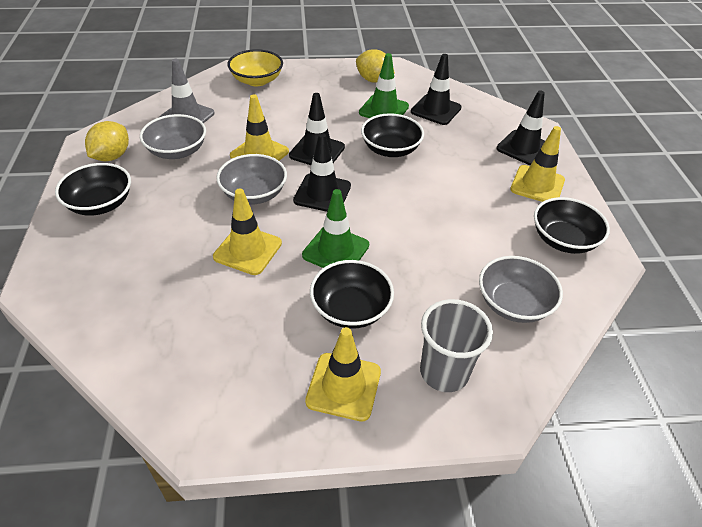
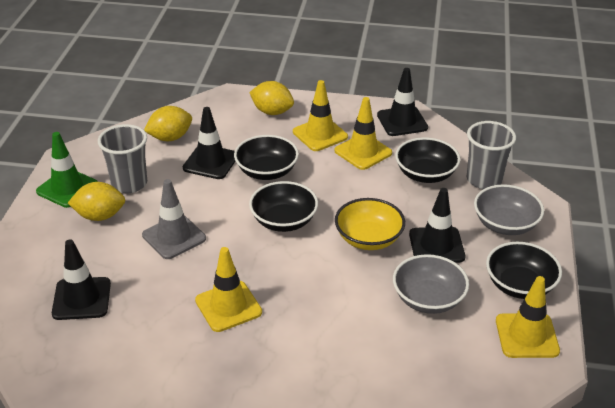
green traffic cone: [302,189,369,268] [359,53,409,118] = 2 -> [36,132,98,208] = 1
grey bowl: [140,114,206,159] [216,154,287,205] [479,256,563,323] = 3 -> [393,254,469,314] [474,184,544,235] = 2
grey cup: [420,299,493,392] = 1 -> [98,124,147,193] [467,121,516,189] = 2
yellow lemon: [85,121,129,161] [356,49,395,83] = 2 -> [68,182,125,221] [144,106,192,141] [249,81,294,115] = 3

